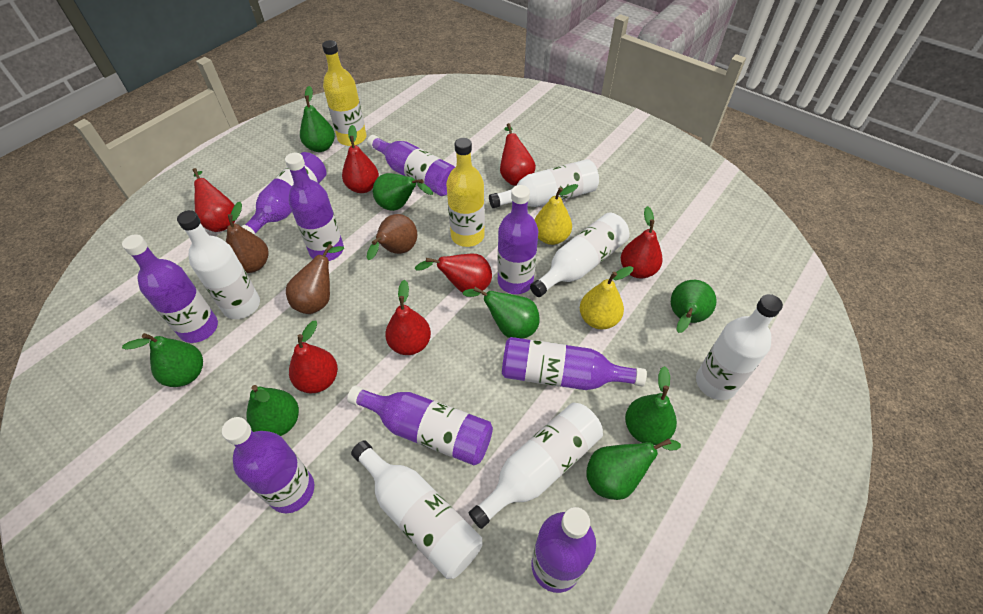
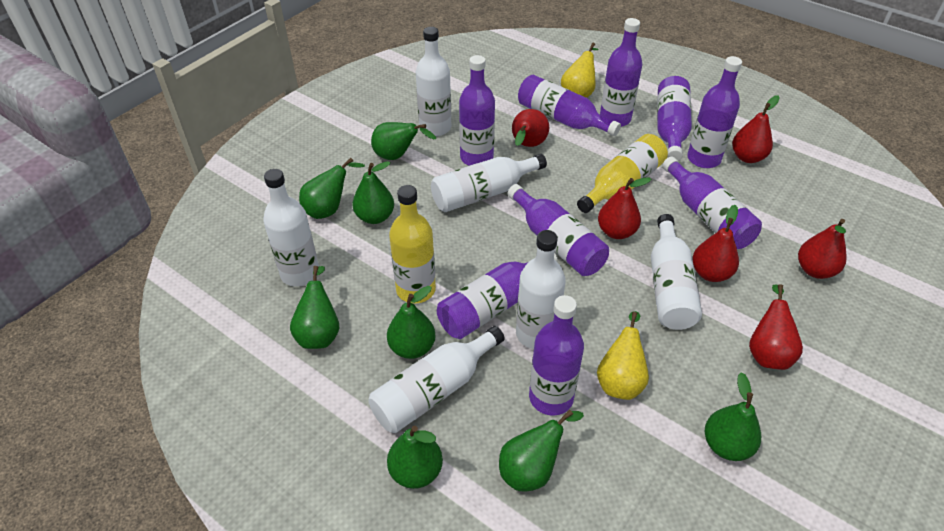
brown pear: [226,202,268,273] [286,244,344,314] [367,214,417,260] = 3 -> none = 0
red pear: [192,168,235,232] [289,321,338,393] [342,125,379,193] [385,280,431,355] [415,254,492,293] [500,123,536,185] [621,206,663,278] = 7 -> [512,109,549,147] [598,177,651,239] [692,205,739,282] [732,95,780,163] [749,284,803,370] [798,219,847,279] = 6

